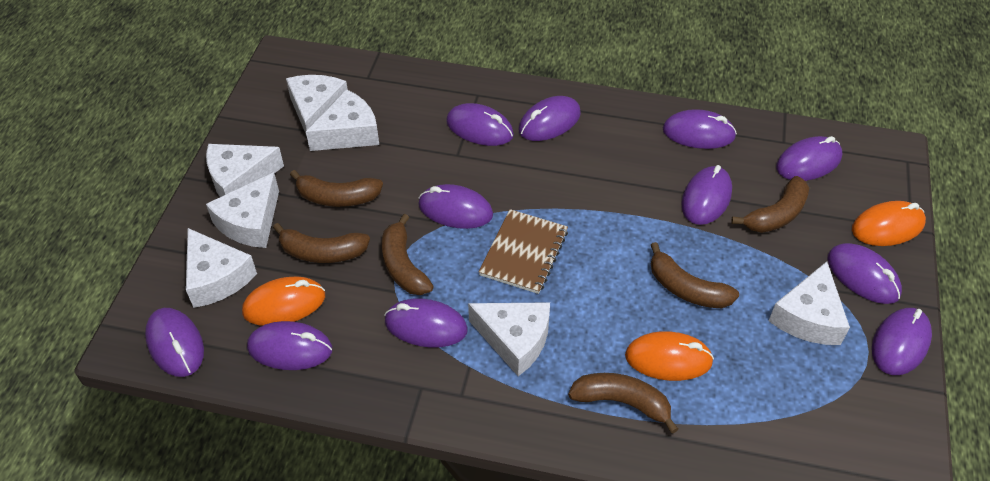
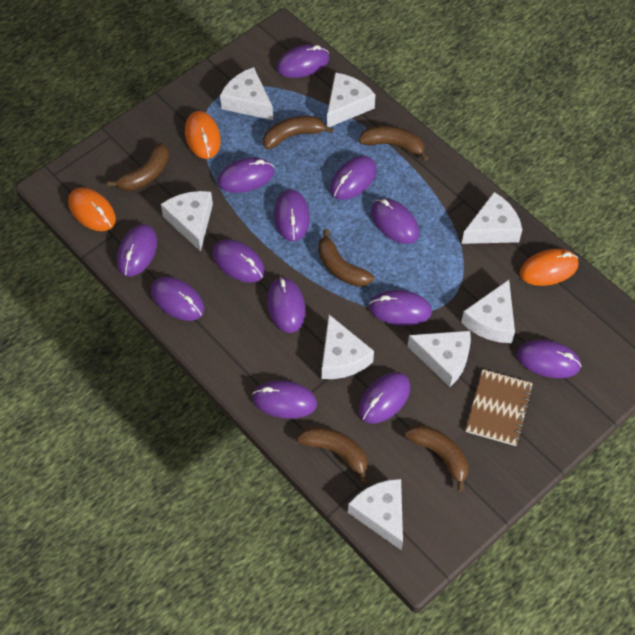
purple mouse: [145,308,204,377] [247,321,332,370] [384,298,467,348] [418,184,493,229] [446,103,514,146] [519,96,581,141] [663,109,737,149] [681,165,732,225] [776,136,843,181] [827,243,902,304] [872,308,932,375] = 11 -> [117,224,157,277] [151,277,204,321] [212,239,265,283] [217,157,274,193] [252,380,317,419] [267,277,306,333] [274,189,310,241] [276,44,330,78] [330,156,377,200] [359,372,410,424] [369,290,432,326] [371,198,419,244] [517,340,582,378] = 13
white cheese: [186,228,257,308] [206,144,284,197] [206,172,279,248] [286,75,348,134] [306,89,379,151] [468,302,550,376] [769,261,850,345] = 7 -> [161,191,213,252] [220,67,273,120] [322,315,374,379] [327,72,375,127] [348,479,403,551] [408,331,471,387] [461,280,515,343] [462,192,522,244] = 8

